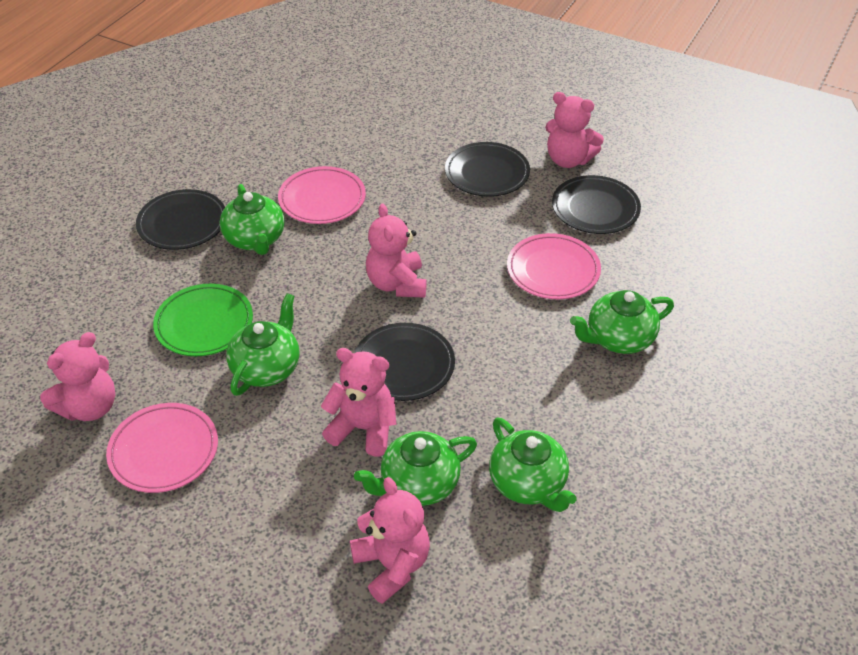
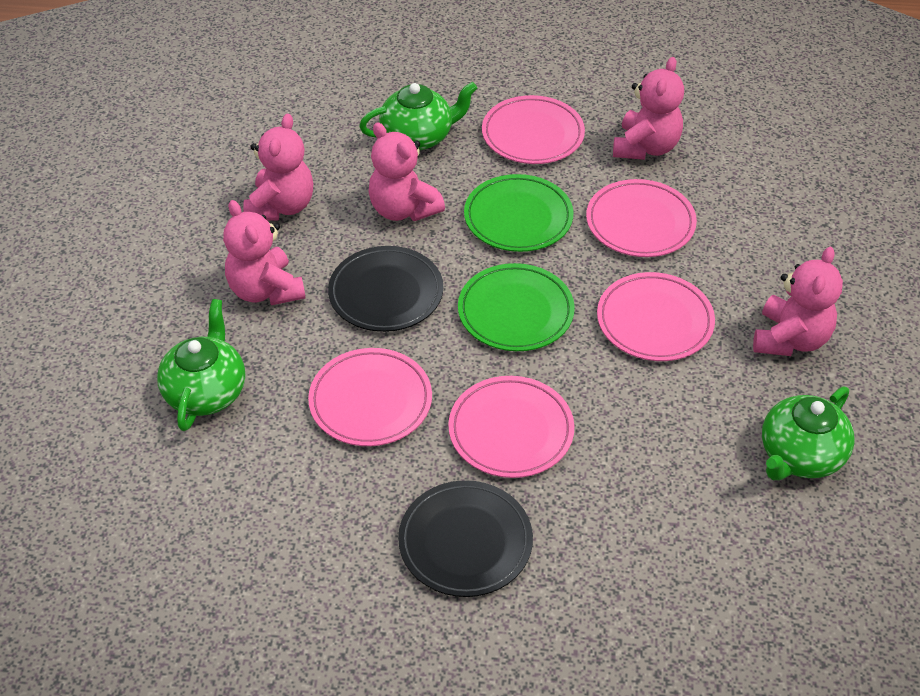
black plate: [136,189,225,250] [354,323,455,401] [445,142,530,197] [552,175,641,234] = 4 -> [328,246,443,332] [398,480,533,597] = 2
green plate: [153,284,253,356] = 1 -> [458,263,575,351] [464,174,573,252] = 2
green teapot: [220,184,285,255] [226,293,300,396] [354,431,477,506] [489,418,576,512] [570,290,674,354] = 5 -> [157,299,245,431] [359,82,477,150] [762,387,855,480] = 3
pink plate: [106,403,218,493] [278,166,366,224] [507,233,601,299] = 3 -> [308,348,432,446] [448,376,574,478] [482,95,585,164] [586,179,697,257] [597,272,715,361] = 5

